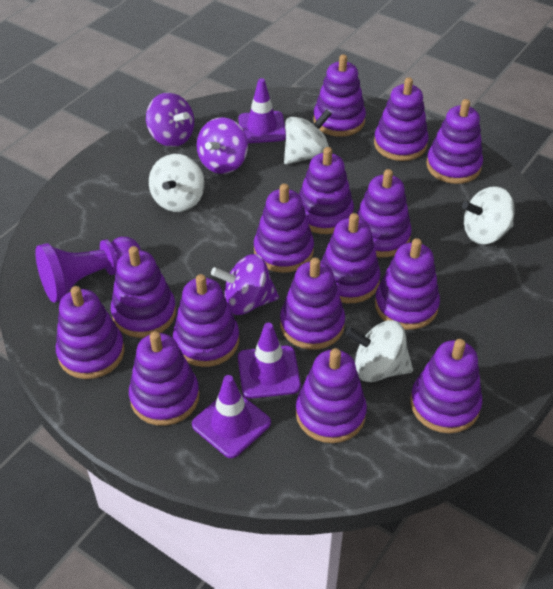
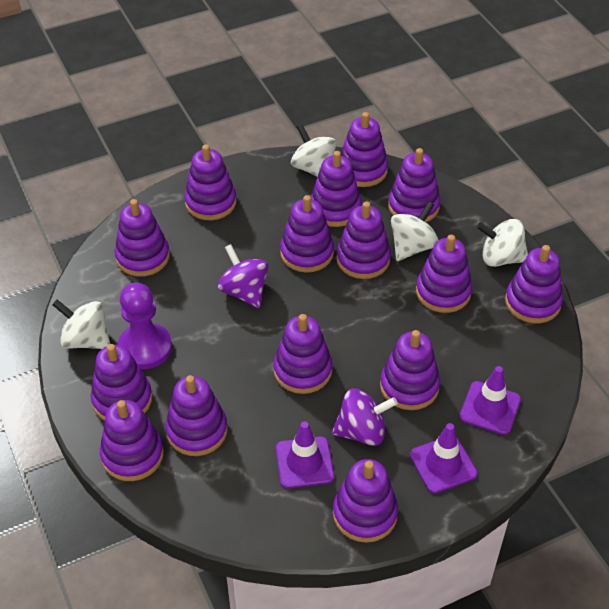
purple spinning top: [146,92,194,147] [197,117,248,174] [211,254,279,315] = 3 -> [218,244,268,308] [332,389,398,446] = 2

